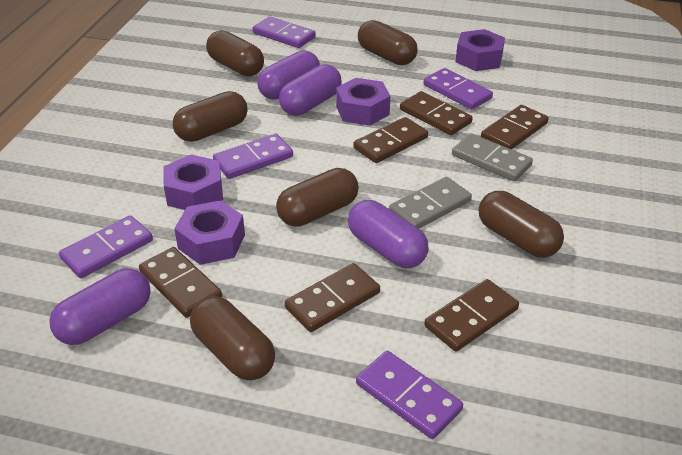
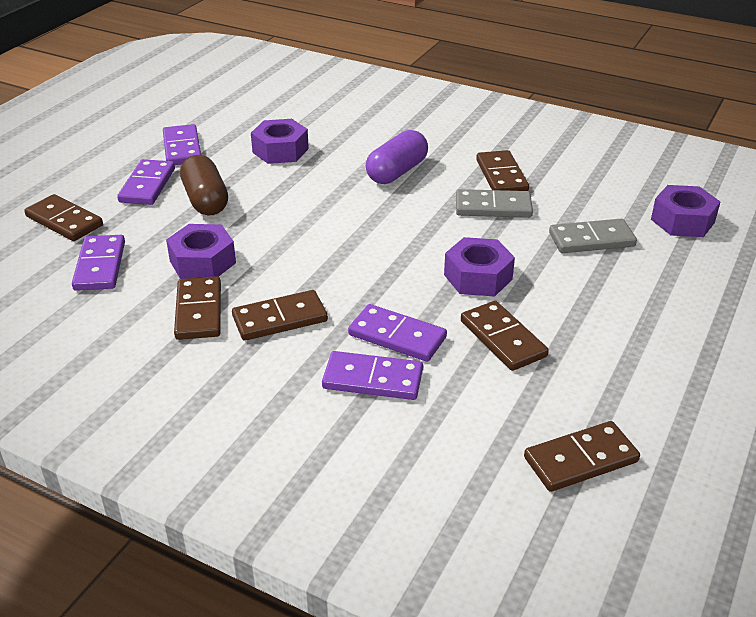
brown capsule: [173,91,248,142] [190,296,275,381] [206,30,264,76] [276,168,359,227] [358,20,418,65] [479,191,564,258] = 6 -> [180,155,228,216] = 1
purple capsule: [49,268,151,345] [257,50,320,100] [279,64,342,116] [348,200,429,268] = 4 -> [366,130,428,184] = 1

